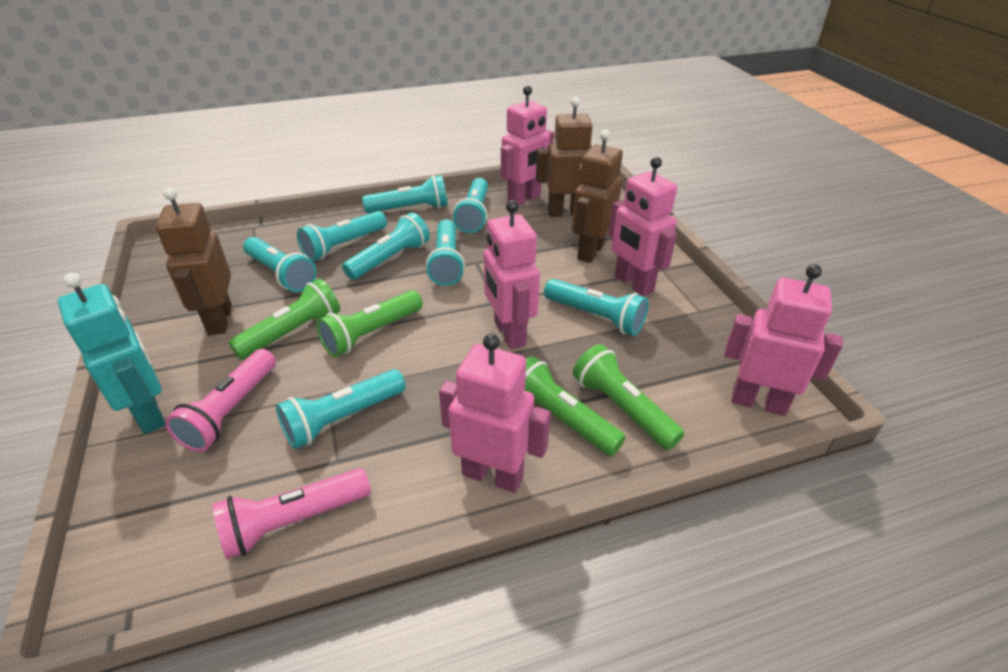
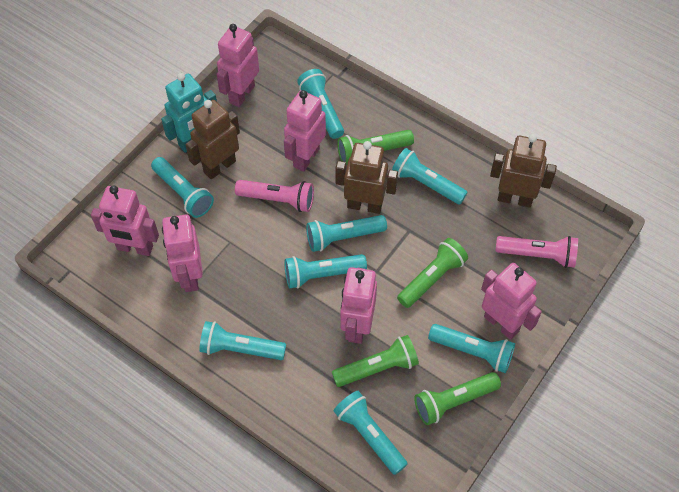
pink robot: [439,334,551,493] [484,200,540,349] [501,86,554,206] [608,157,677,296] [724,264,843,416] = 5 -> [91,185,159,256] [162,215,203,292] [216,24,259,107] [284,90,326,172] [340,267,377,344] [481,263,542,340] = 6

